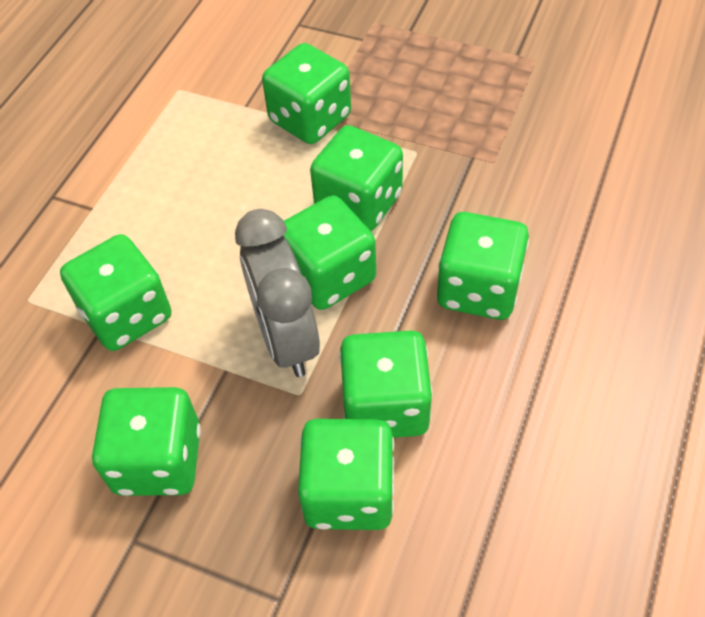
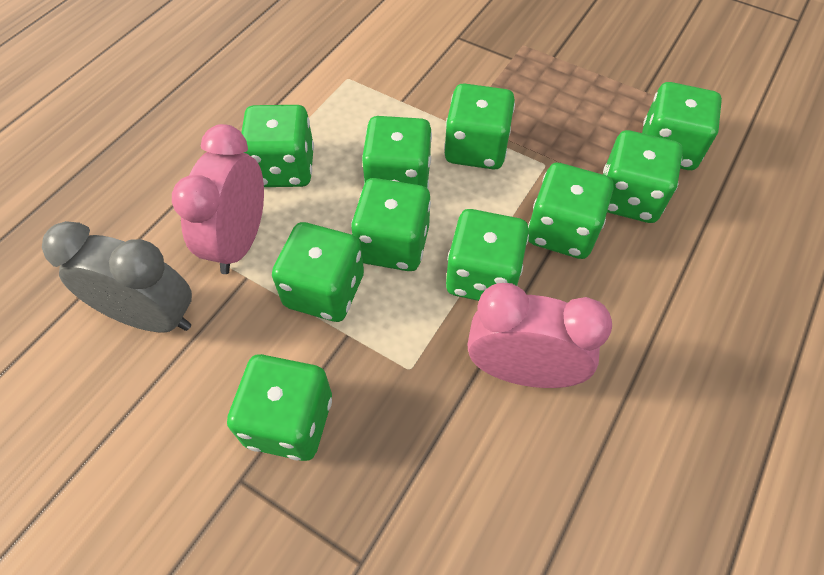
green dice: [60,234,172,351] [92,387,201,496] [262,43,351,144] [283,195,376,310] [298,419,394,530] [310,125,403,231] [339,330,433,438] [437,212,529,320] = 8 -> [227,354,332,461] [241,105,314,187] [272,222,364,322] [351,178,431,271] [362,116,432,189] [444,83,515,170] [446,209,529,301] [528,163,614,259] [603,130,683,223] [642,82,722,170] = 10
pink clock: none = 0 -> [172,124,264,274] [468,283,612,388] = 2

